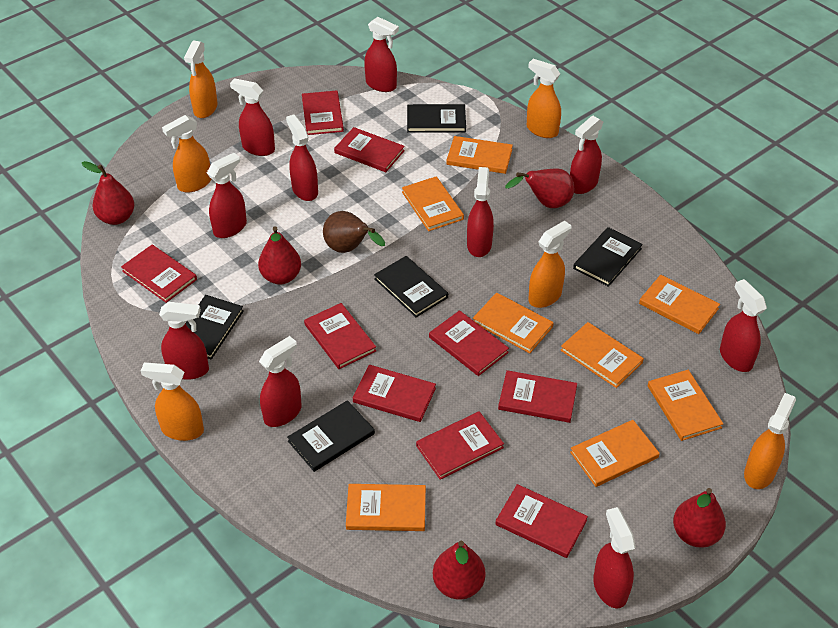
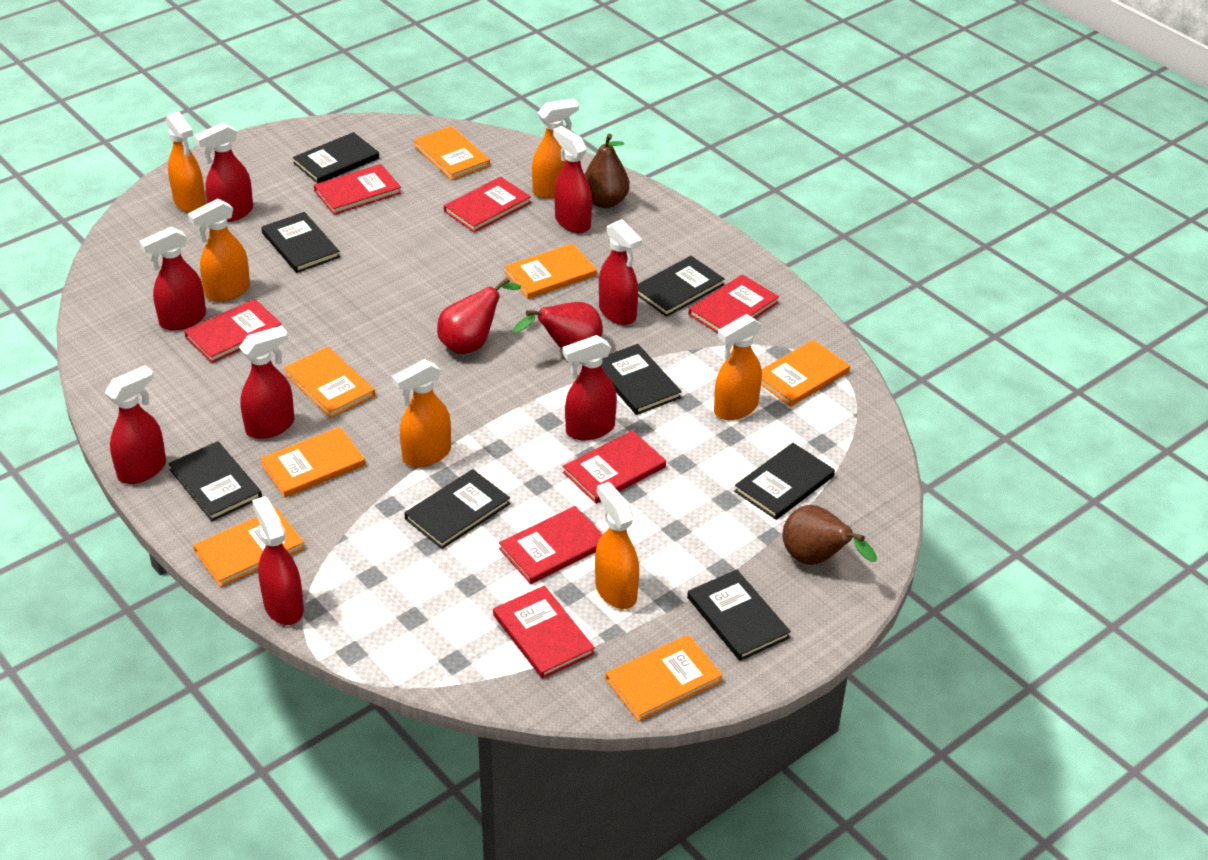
black book: [186,295,244,360] [287,400,375,472] [374,256,448,317] [407,104,466,133] [573,227,643,287] = 5 -> [168,441,262,521] [261,212,340,273] [293,132,379,183] [404,469,510,549] [601,344,682,415] [638,256,725,317] [687,570,791,661] [734,443,835,520] = 8
brown pear: [323,211,385,253] = 1 -> [584,134,630,208] [783,505,877,565] = 2
orange book: [346,484,426,531] [402,176,464,231] [446,136,513,174] [473,293,554,353] [560,322,644,388] [570,420,660,487] [639,275,720,334] [648,370,723,441] = 8 -> [193,508,305,587] [260,427,365,498] [284,347,375,418] [414,126,490,180] [505,243,597,299] [606,635,723,722] [761,340,850,407] = 7
red book: [121,245,197,303] [302,90,344,135] [304,303,376,369] [334,127,405,172] [353,365,436,422] [416,411,504,480] [429,310,509,376] [495,484,588,558] [498,370,577,423] = 9 -> [184,299,282,363] [314,164,401,215] [444,177,531,232] [493,585,595,679] [499,506,603,584] [563,430,666,504] [688,274,779,333] = 7
red pear: [82,161,135,225] [258,226,301,285] [433,541,485,600] [505,168,574,208] [673,488,726,548] = 5 -> [437,277,521,354] [513,302,603,350] = 2
red spray bottle: [159,302,209,380] [207,153,247,238] [230,78,275,156] [259,336,302,427] [286,114,318,201] [364,17,399,92] [467,167,494,257] [570,116,603,194] [593,507,636,609] [720,279,767,372] = 10 -> [105,365,166,484] [140,227,206,331] [194,123,253,222] [239,325,294,439] [252,496,304,625] [553,126,592,233] [563,335,617,440] [599,219,642,325] = 8

